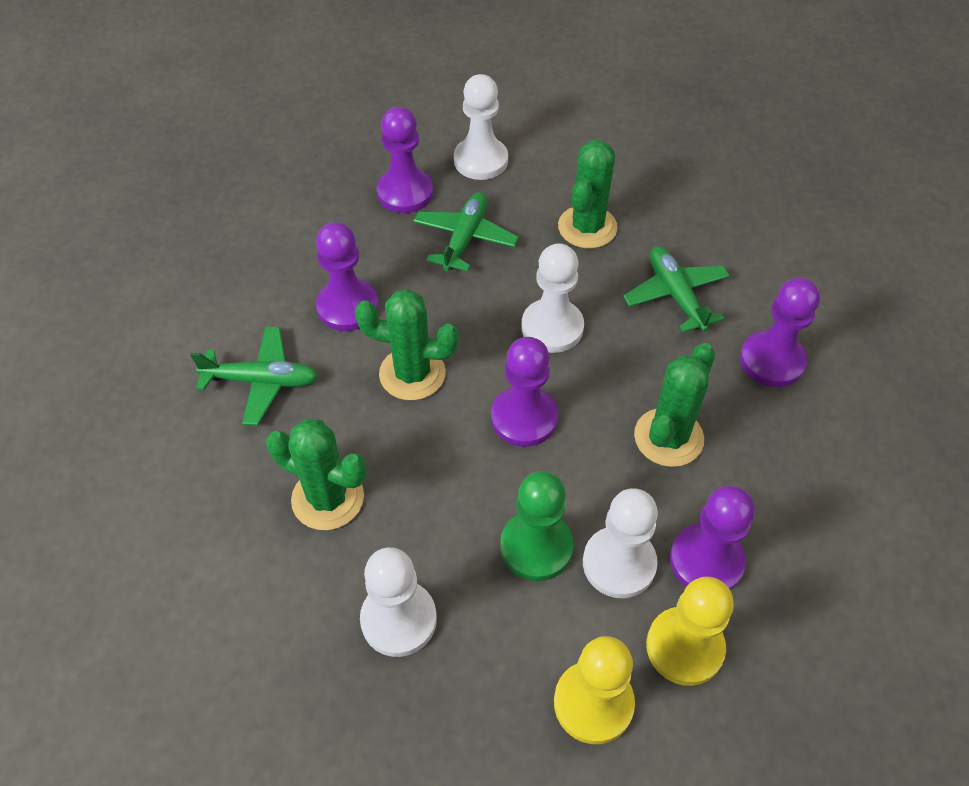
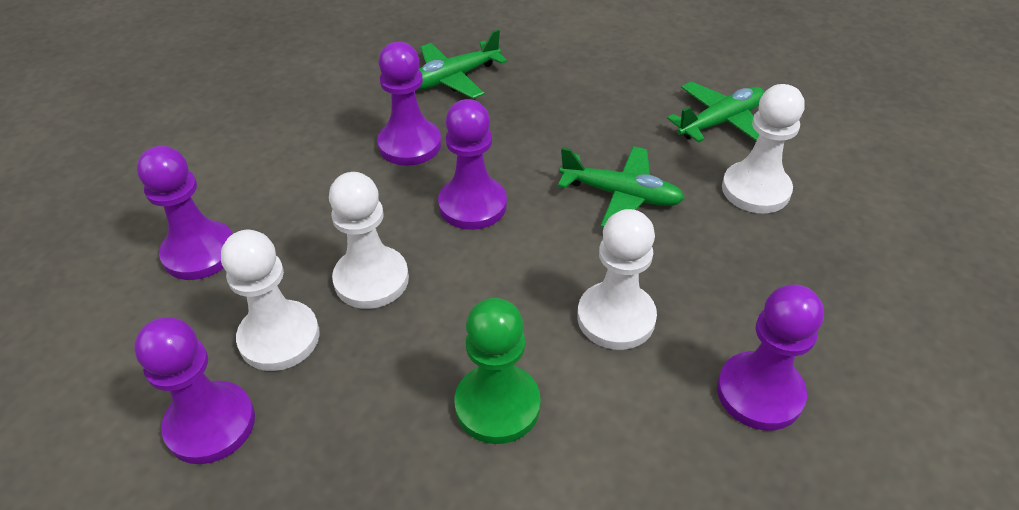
green cactus: [266,419,367,530] [355,289,459,401] [558,140,618,248] [634,343,715,467] = 4 -> none = 0
yellow pawn: [554,636,635,744] [646,577,734,686] = 2 -> none = 0

